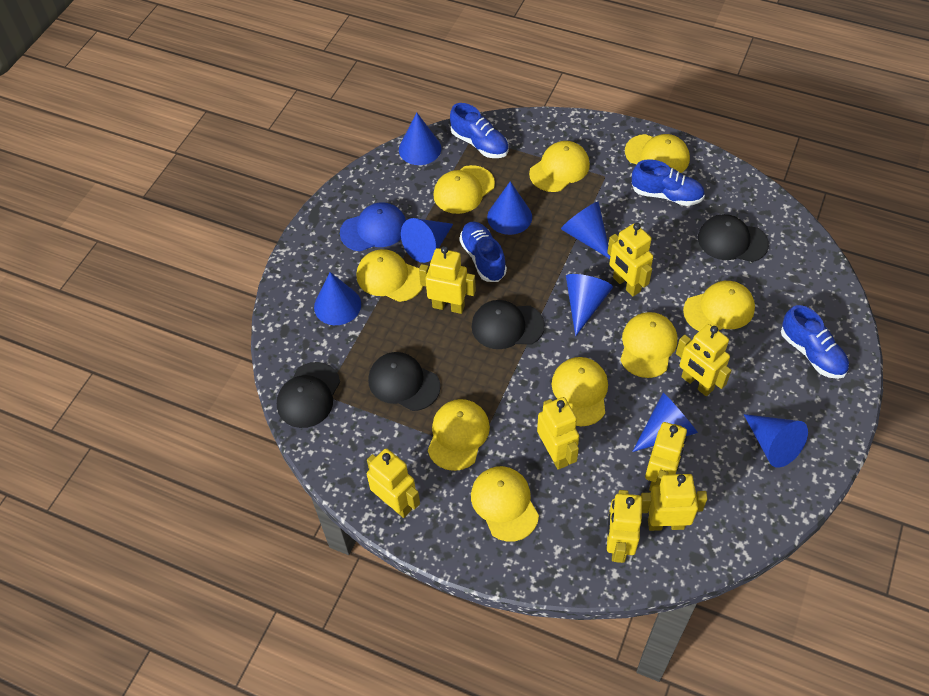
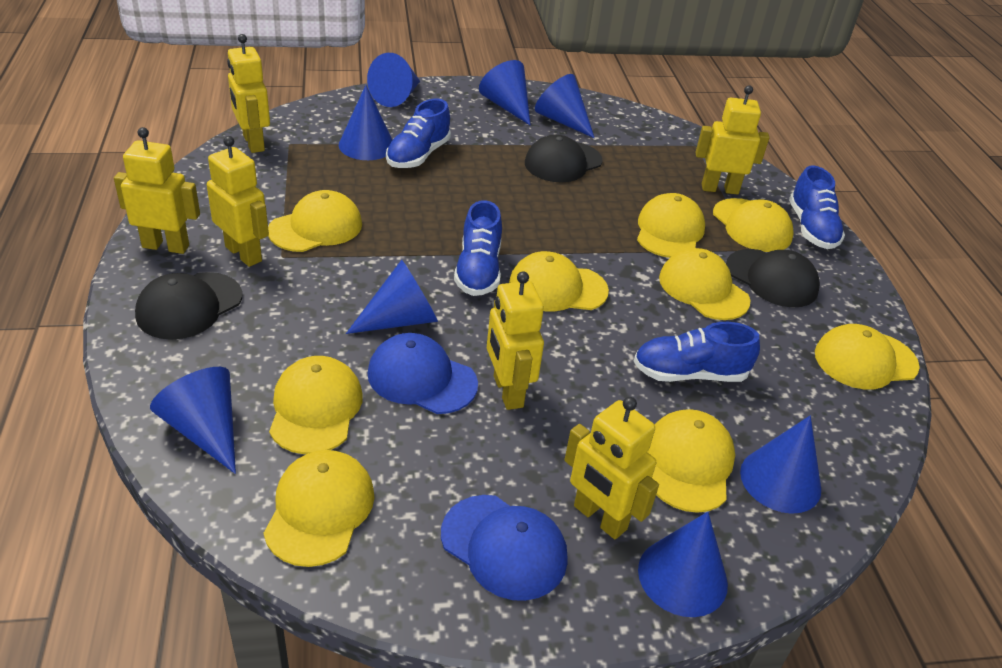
black cap: [277,362,340,428] [368,352,441,411] [472,300,545,349] [698,214,769,262] = 4 -> [135,272,242,340] [525,134,602,182] [726,249,820,307] = 3
blue cap: [340,202,406,251] = 1 -> [367,333,478,414] [441,495,567,601] = 2
yellow robot: [367,448,420,518] [419,246,476,314] [537,397,579,470] [607,223,653,297] [607,490,642,563] [641,474,708,531] [645,422,687,491] [676,324,732,396] = 8 -> [114,127,200,254] [207,136,269,267] [227,34,270,153] [487,271,544,410] [564,397,659,539] [695,85,770,195] = 6

